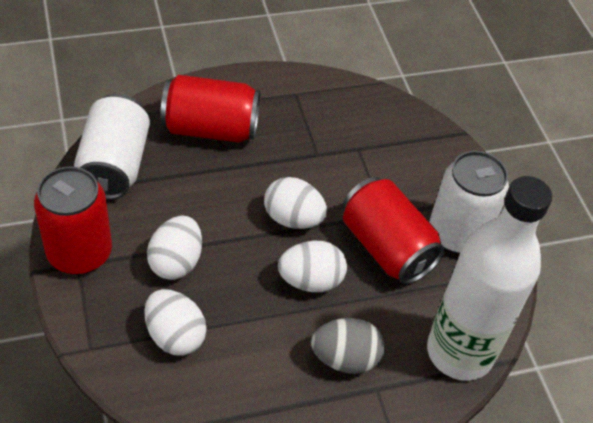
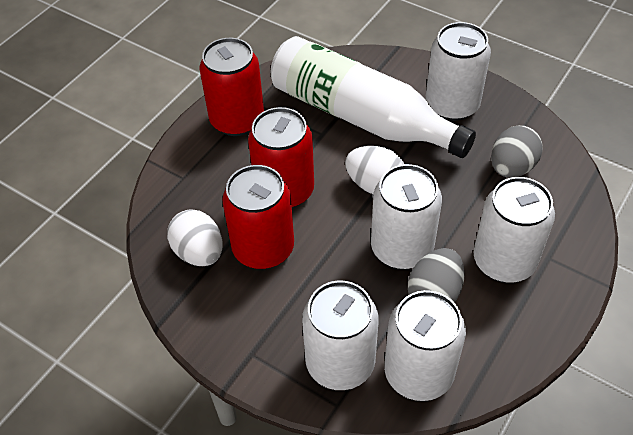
grey egg: [311,318,385,374] = 1 -> [408,248,465,302] [491,125,543,178] = 2
white can: [74,94,150,199] [429,151,509,254] = 2 -> [302,281,379,390] [371,164,442,269] [384,290,466,401] [426,22,491,121] [474,177,555,282] = 5
white egg: [144,289,207,356] [147,215,202,280] [264,177,327,229] [278,241,347,292] = 4 -> [167,209,222,266] [345,146,404,194] = 2

